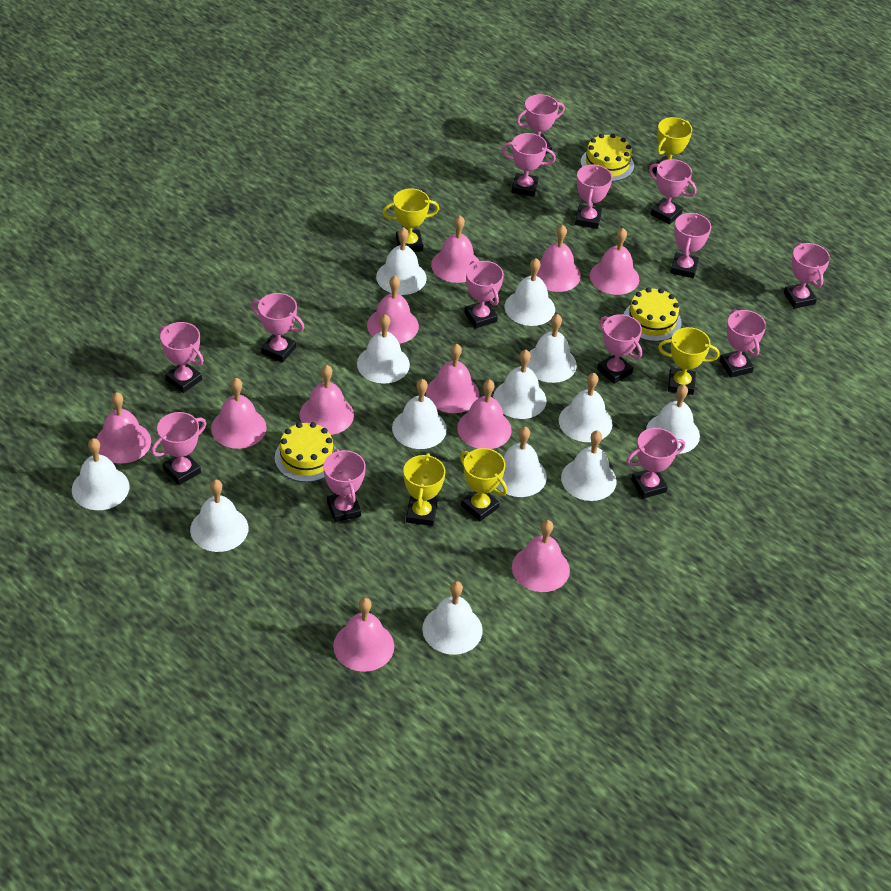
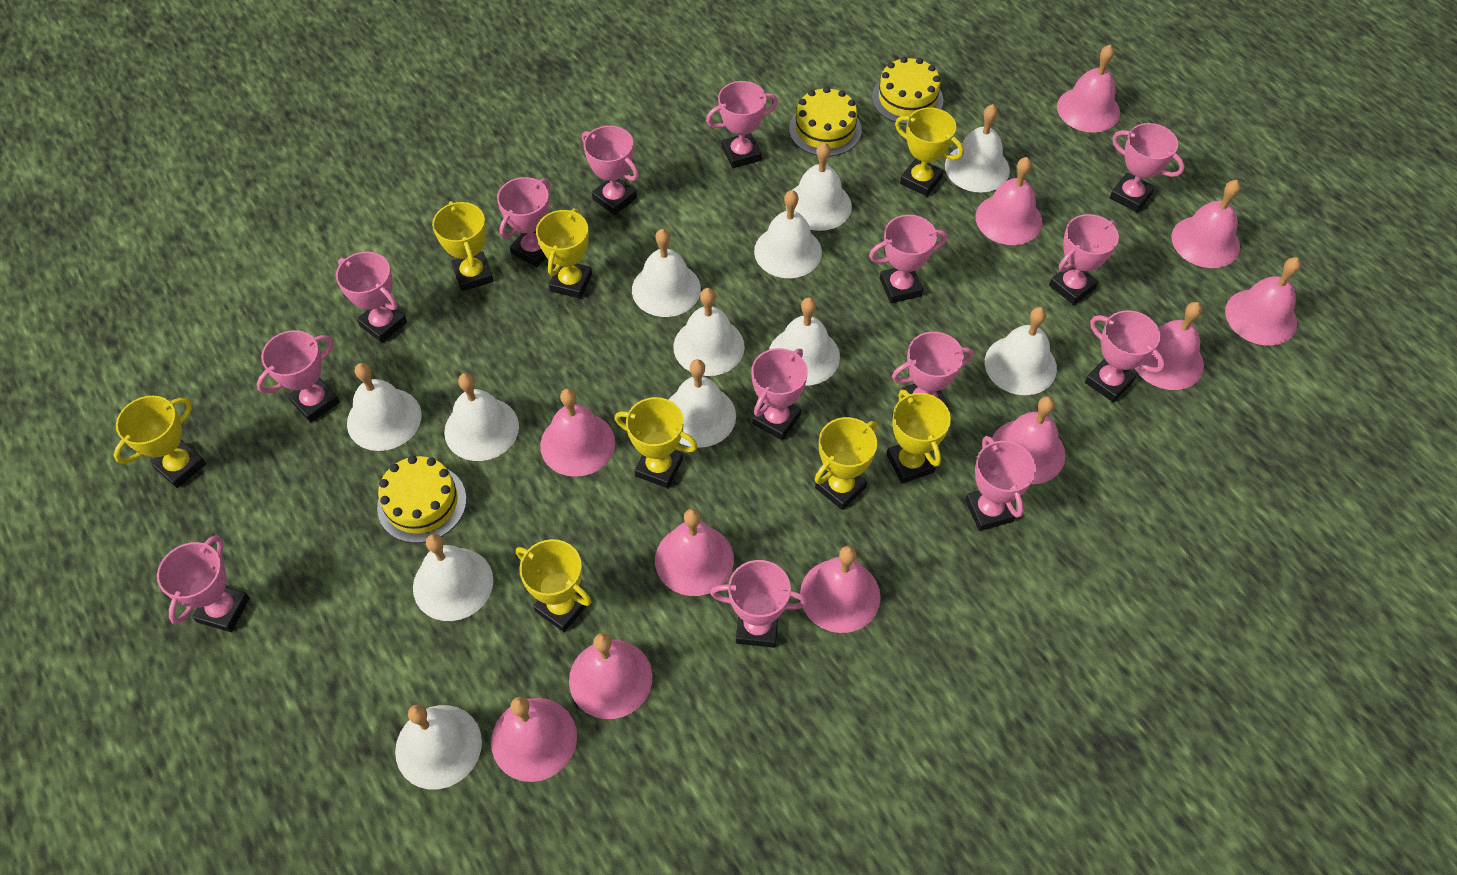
white bell: [72,438,129,510] [190,480,248,552] [357,314,410,384] [376,227,427,295] [392,379,447,449] [422,581,483,655] [493,350,547,419] [497,426,547,497] [504,258,555,326] [527,314,577,383] [559,373,613,442] [561,430,617,501] [646,384,700,454] = 13 -> [347,363,422,451] [395,704,482,789] [413,534,493,621] [444,373,519,461] [632,229,701,317] [669,359,736,448] [673,288,745,376] [754,190,822,278] [769,297,840,386] [786,142,852,231] [945,104,1010,192] [985,307,1057,395] = 12
yellow trophy: [382,189,439,252] [403,453,445,526] [460,448,508,521] [652,117,692,174] [658,327,719,395] = 5 -> [114,396,206,488] [432,201,494,291] [516,539,592,632] [536,208,592,299] [615,397,698,488] [814,417,877,510] [887,390,951,484] [895,108,964,197] = 8

